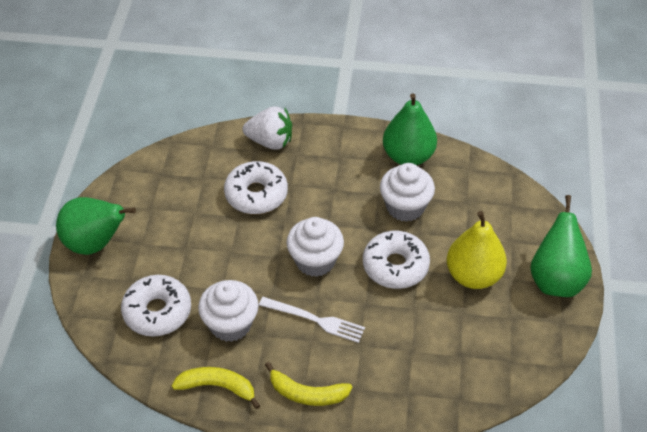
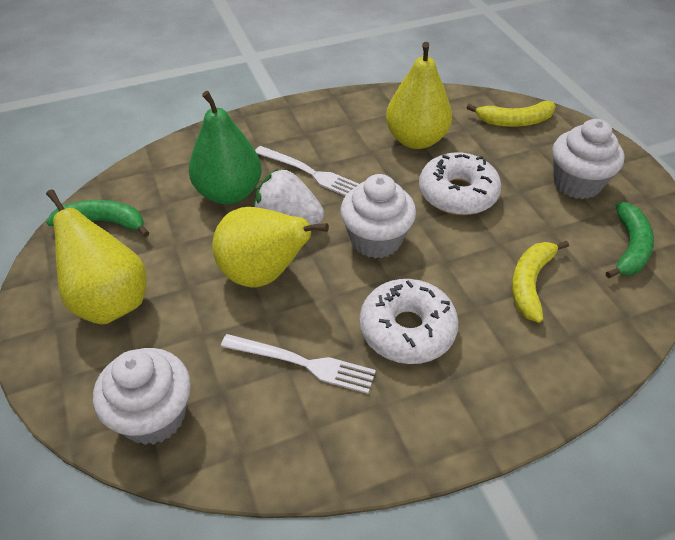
green banana: none = 0 -> [46,200,149,237] [606,202,654,278] = 2
green pear: [56,197,136,255] [383,93,437,165] [530,195,592,297] = 3 -> [189,91,262,204] = 1
white donut: [121,275,191,337] [224,161,288,214] [363,231,430,289] = 3 -> [360,279,459,364] [419,152,501,215] = 2
white fork: [259,297,365,343] = 1 -> [221,334,376,394] [255,146,359,196] = 2
yellow pear: [447,211,507,289] = 1 -> [46,189,147,325] [212,207,329,287] [386,42,452,149] = 3

